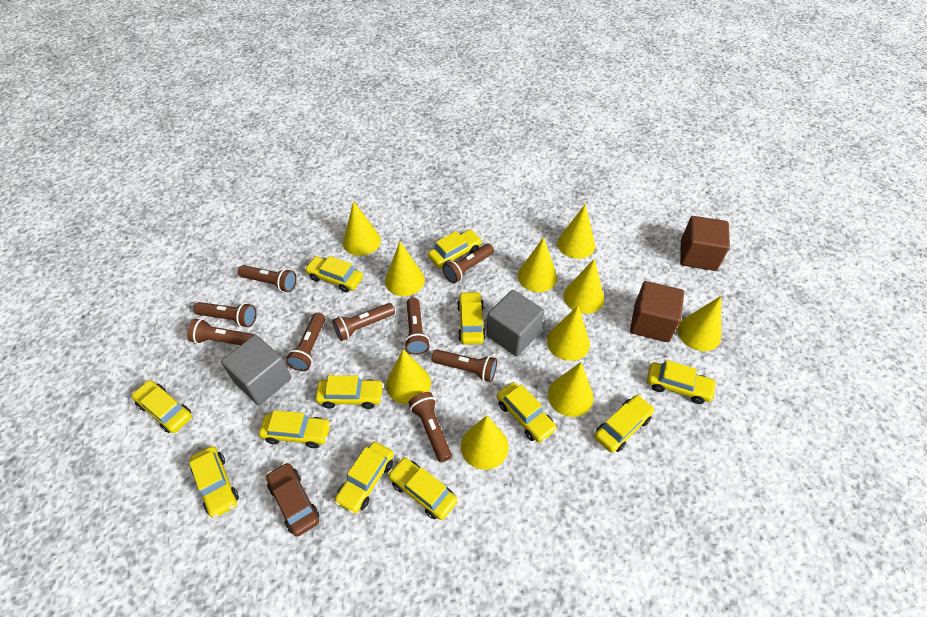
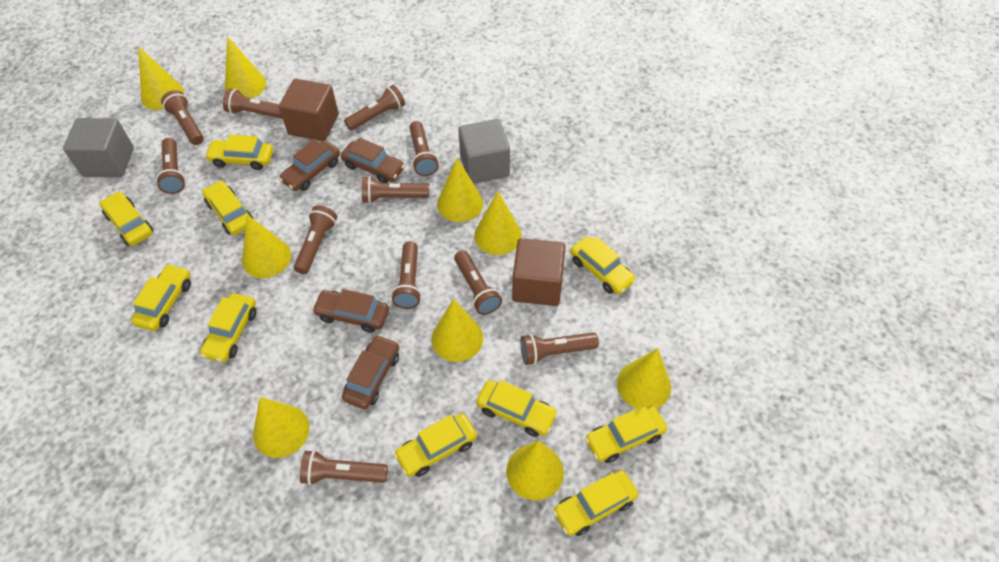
brown car: [266,462,319,537] = 1 -> [279,139,340,191] [312,289,389,333] [341,138,405,183] [342,335,399,409] = 4
brown flashlight: [187,319,254,345] [193,302,256,327] [238,265,297,292] [286,313,325,371] [332,303,395,341] [404,297,430,355] [408,392,452,462] [432,349,497,382] [442,244,494,283] = 9 -> [156,138,186,194] [161,90,204,145] [223,89,283,119] [294,205,337,274] [300,450,388,485] [344,85,405,131] [362,176,429,204] [391,241,421,309] [409,121,439,176] [454,250,502,315] [520,332,599,365] = 11
yellow car: [131,380,192,433] [189,446,239,518] [259,410,331,448] [305,256,363,292] [315,375,384,409] [334,442,394,514] [388,457,457,520] [428,230,482,268] [457,291,486,345] [497,382,557,443] [594,395,655,453] [647,360,717,404] = 12 -> [100,191,153,246] [131,264,191,331] [200,293,257,362] [202,180,253,235] [205,135,273,170] [394,413,477,477] [476,380,558,437] [553,470,638,536] [570,237,636,295] [585,406,667,463] = 10
yellow cone: [343,201,381,256] [385,241,425,296] [386,349,431,404] [461,416,509,470] [518,237,557,292] [547,306,590,361] [548,362,593,417] [557,204,595,259] [564,259,604,314] [678,296,721,351] = 10 -> [138,46,184,110] [225,37,266,98] [242,214,291,278] [253,397,310,458] [432,299,483,362] [437,158,483,222] [474,191,522,255] [506,441,564,500] [617,348,671,409] = 9

